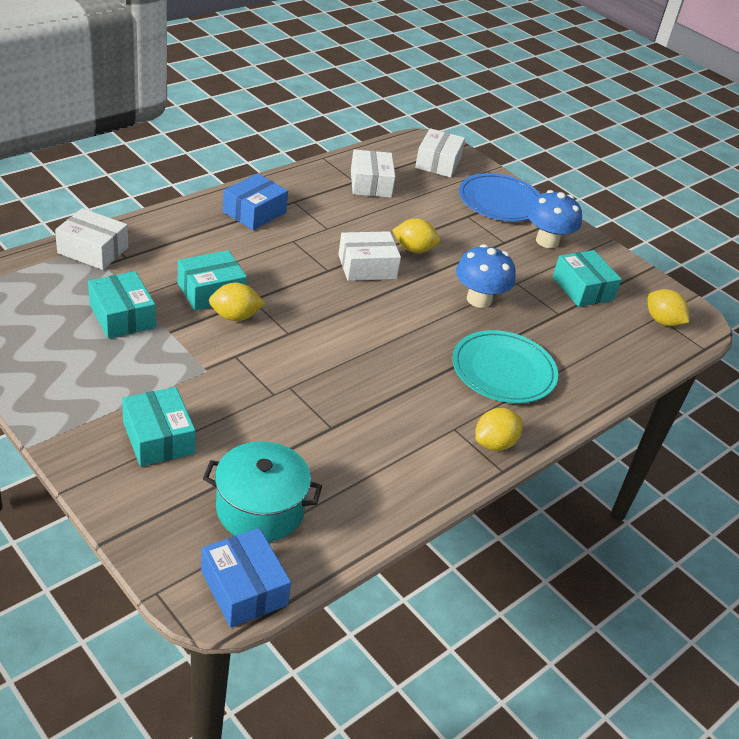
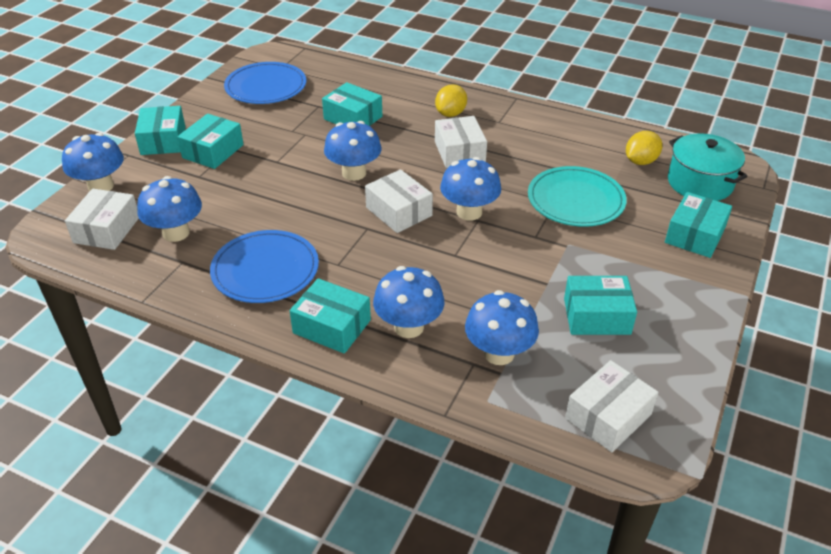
blue box: [201,528,291,628] [223,173,288,230] = 2 -> none = 0
blue mushroom: [456,244,516,308] [527,190,582,248] = 2 -> [62,133,124,192] [137,176,202,242] [324,121,382,181] [373,266,444,338] [440,157,501,221] [465,290,539,365] = 6
blue plate: [459,173,541,221] = 1 -> [210,230,319,303] [224,62,306,104] = 2
turquoise box: [88,271,156,339] [122,387,196,467] [178,250,247,311] [553,250,622,307] = 4 -> [135,106,186,155] [177,114,244,169] [290,278,371,354] [322,82,382,126] [564,276,637,335] [665,192,732,258] = 6
yellow lemon: [209,283,265,321] [392,218,440,253] [475,408,523,451] [648,289,689,326] = 4 -> [435,84,467,117] [626,131,662,165] = 2

